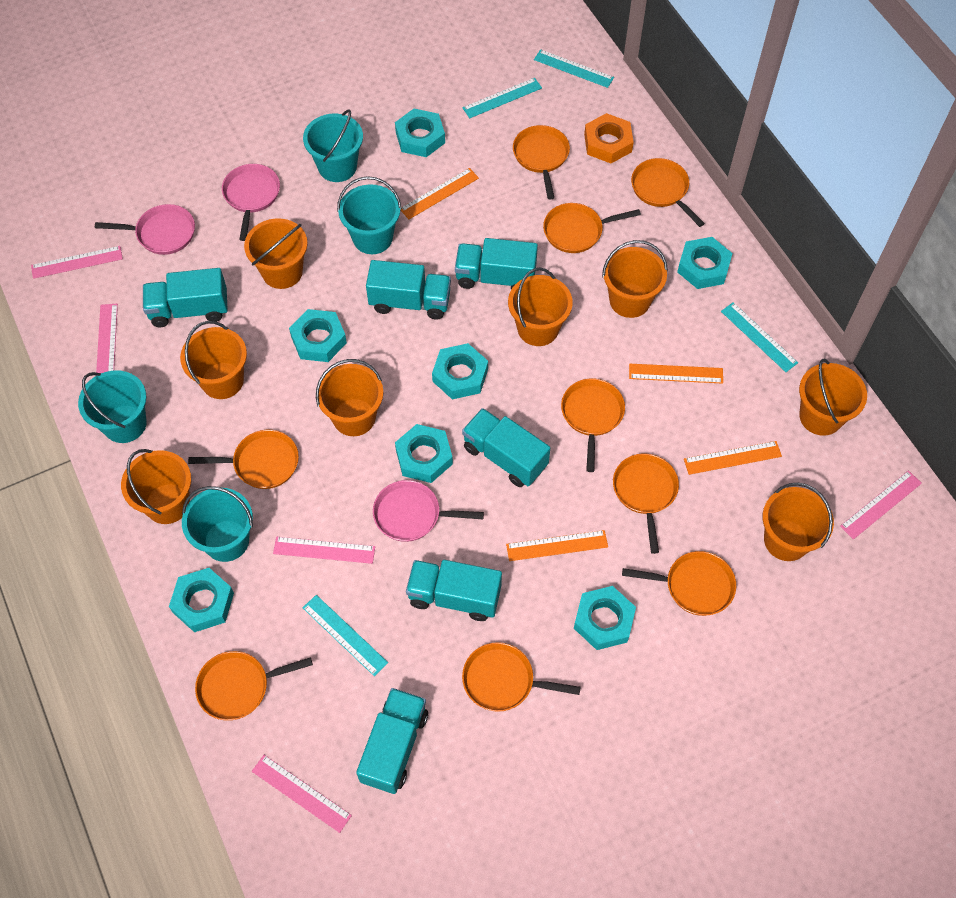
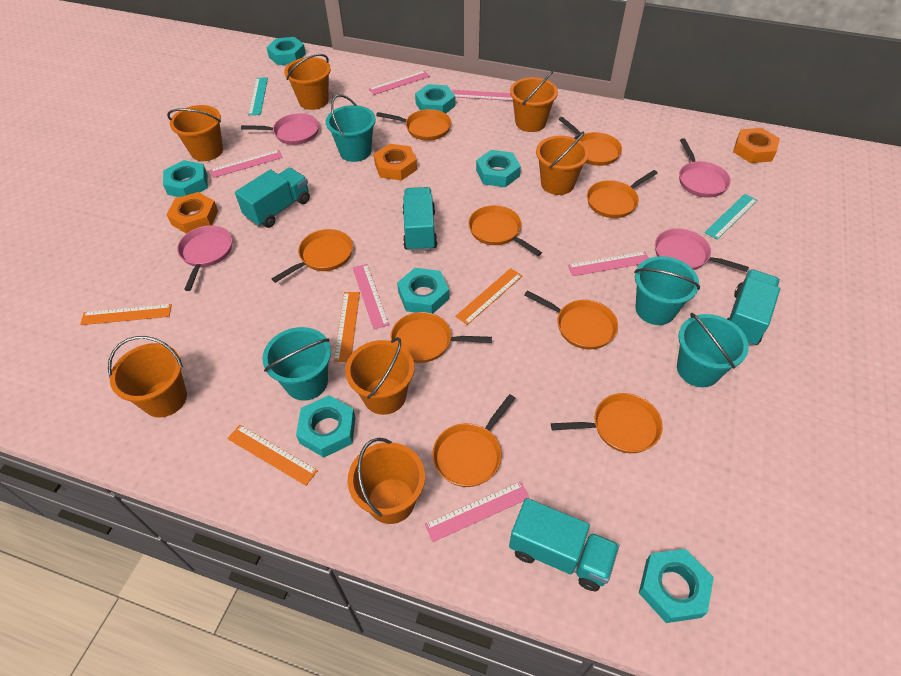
orange bucket: [121,449,191,524] [180,321,247,399] [244,218,308,289] [316,359,383,436] [508,268,573,346] [602,240,668,318] [763,482,834,561] [799,359,867,436] = 8 -> [108,336,187,418] [167,105,223,161] [284,54,331,110] [345,337,414,415] [347,438,425,524] [510,71,558,132] [536,132,589,195] = 7
orange nut: [584,113,634,163] = 1 -> [167,192,218,234] [374,144,417,181] [733,128,780,163] = 3
pink pan: [95,204,195,255] [222,164,280,241] [373,480,484,542] = 3 -> [177,225,232,291] [241,113,319,145] [655,228,749,272] [679,138,731,198] = 4
pink ruler: [31,246,123,279] [96,304,118,376] [252,755,352,833] [273,537,375,564] [840,470,922,539] = 5 -> [210,150,283,178] [353,264,389,329] [369,71,430,95] [425,481,530,542] [452,90,513,101] [568,251,649,276] = 6
turquoise ruler: [303,595,388,676] [462,78,542,118] [534,49,614,88] [721,302,798,372] = 4 -> [248,77,268,115] [704,194,758,240] = 2
turquoise truck: [143,268,228,327] [356,688,428,794] [366,260,451,319] [406,560,502,621] [455,238,538,289] [462,408,550,487] = 6 -> [235,168,310,228] [402,187,437,252] [509,498,619,591] [727,269,780,346] = 4

